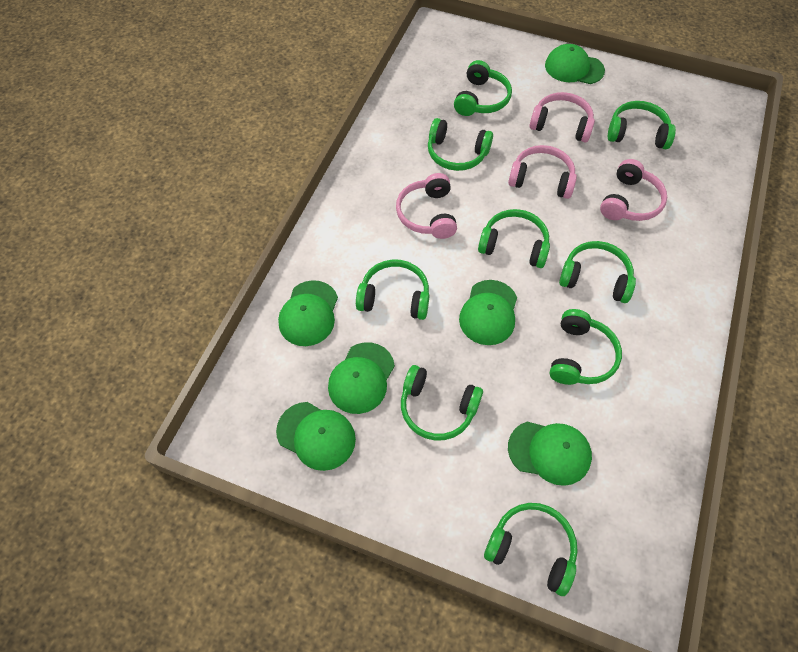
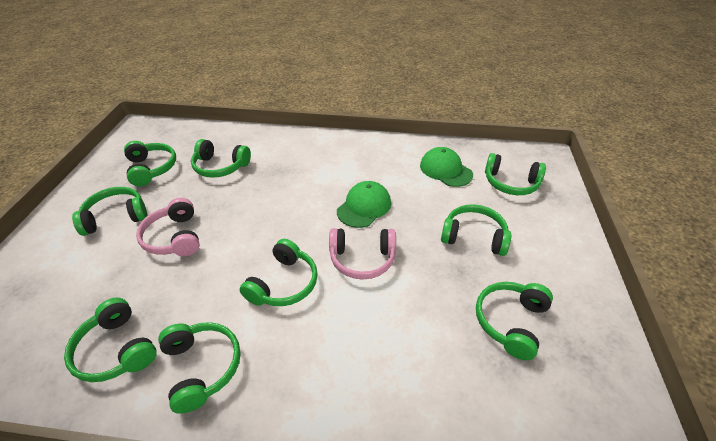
green cap: [276,402,356,471] [278,280,338,346] [328,342,395,414] [459,280,517,345] [508,422,592,486] [545,44,605,84] = 6 -> [337,181,391,228] [420,147,473,187] = 2
pink headphones: [396,173,457,239] [508,145,577,199] [529,92,595,142] [600,159,667,221] = 4 -> [136,198,200,256] [329,228,396,280] = 2

